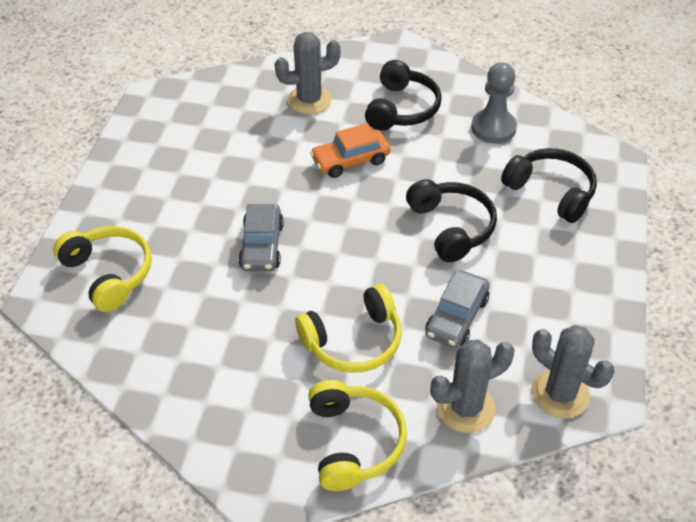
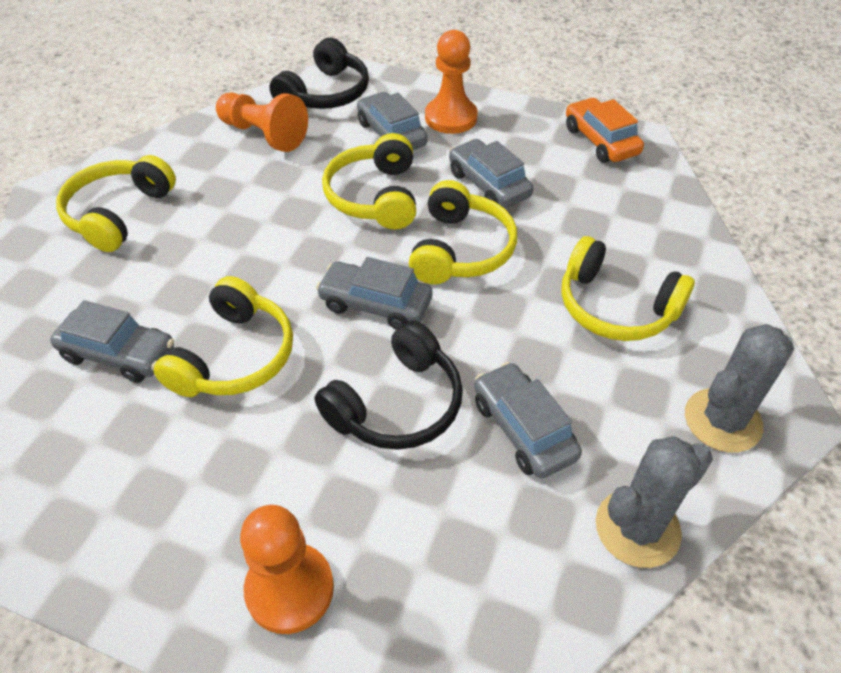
black headphones: [365,60,442,131] [406,179,497,262] [501,148,597,223] = 3 -> [269,38,369,109] [314,321,463,450] = 2
grey cactus: [275,32,340,114] [430,340,515,433] [531,325,614,419] = 3 -> [596,436,713,568] [685,324,794,453] = 2
grey car: [239,204,284,271] [425,270,489,348] = 2 -> [50,300,174,383] [316,257,432,330] [357,92,428,150] [449,139,533,208] [474,362,582,479] = 5
grey pawn: [471,62,517,143] = 1 -> none = 0
orange pawn: none = 0 -> [216,92,308,152] [240,505,334,634] [425,30,478,134] = 3
yellow headphones: [53,226,152,312] [295,284,402,373] [308,380,407,491] = 3 -> [56,155,176,252] [154,276,293,397] [322,133,416,229] [409,180,517,284] [561,236,695,341] = 5

